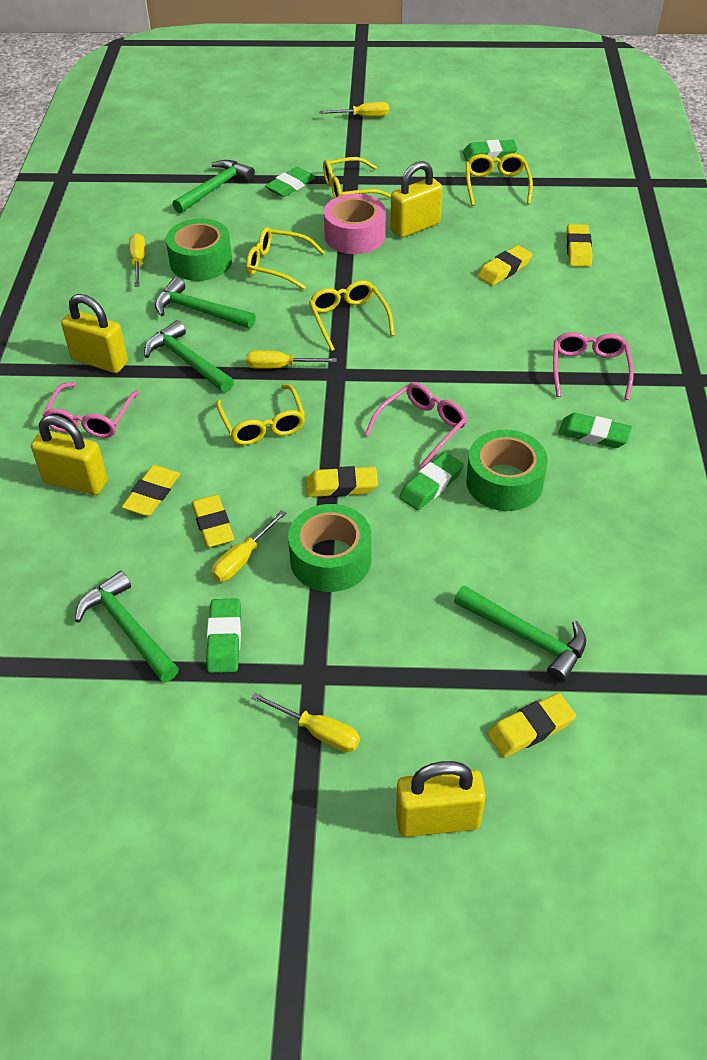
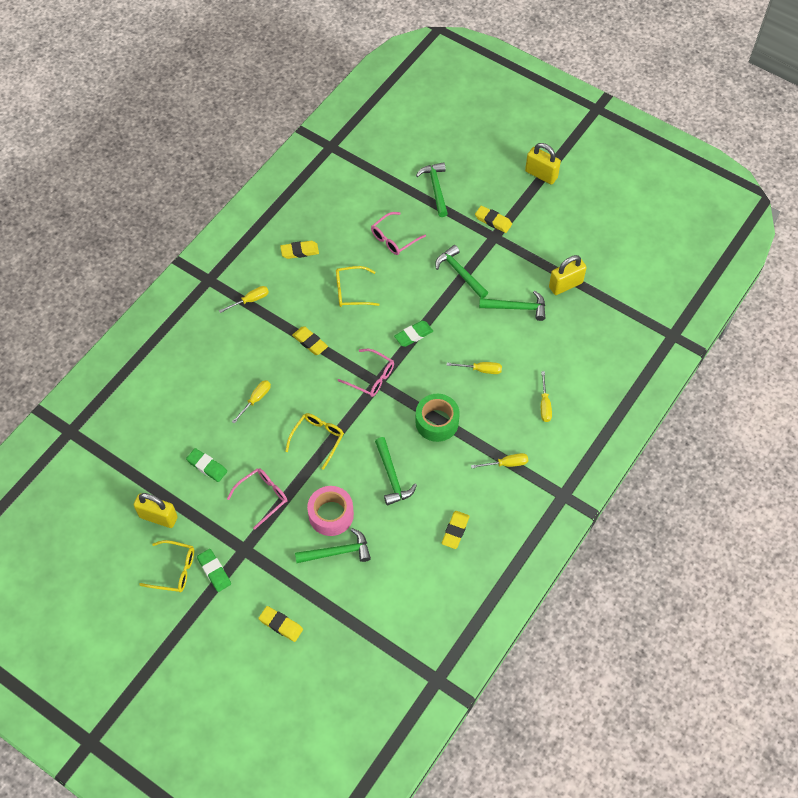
green eraser: [206,598,241,673] [265,167,315,197] [399,452,464,510] [463,140,518,161] [558,413,632,448] = 5 -> [186,448,227,482] [197,549,231,592] [394,321,433,347] = 3
green tape: [166,218,232,281] [288,504,371,592] [466,430,548,511] = 3 -> [415,394,460,442] = 1
yellow eraser: [122,465,180,516] [191,495,234,548] [306,466,378,497] [478,245,533,286] [487,693,576,757] [566,224,593,267] = 6 -> [258,606,303,642] [280,241,319,259] [292,326,328,355] [442,511,470,549] [475,206,512,233] = 5
yellow glasses: [216,384,305,445] [246,227,325,290] [309,280,395,351] [323,157,391,198] [466,153,533,206] = 5 -> [139,540,194,592] [285,413,344,470] [336,266,379,307] = 3
yellow padlock: [31,415,108,495] [61,294,128,373] [390,161,443,238] [396,761,486,837] = 4 -> [134,493,178,528] [525,143,561,185] [549,255,587,295] = 3

